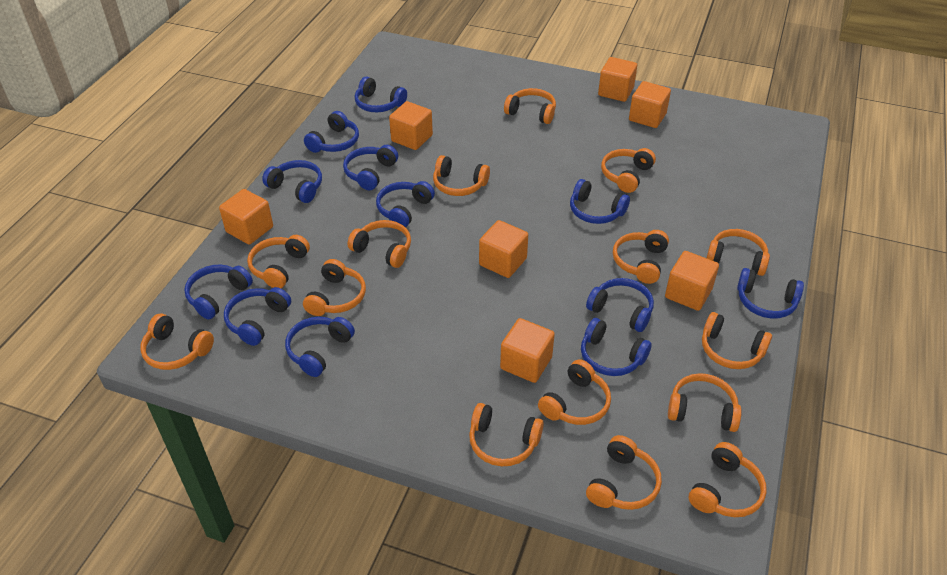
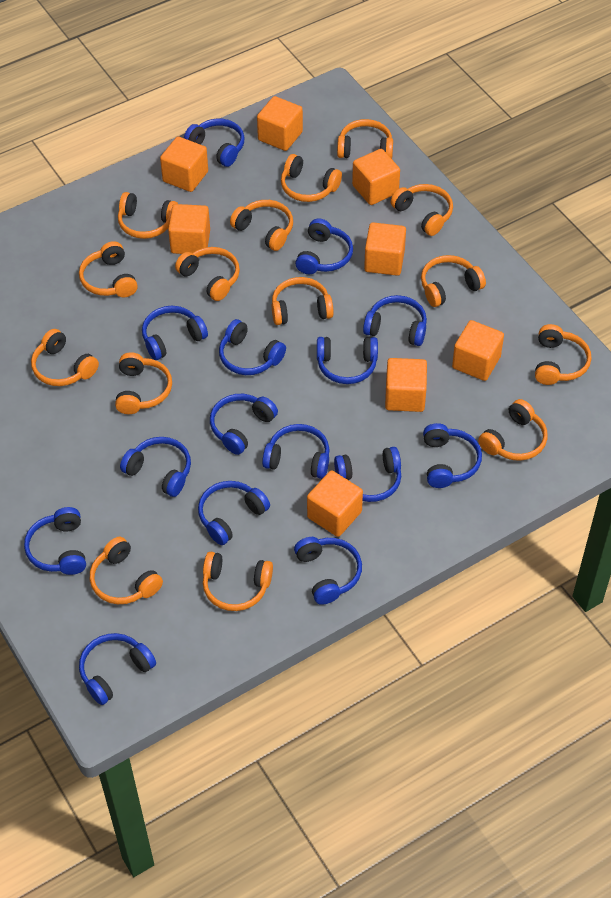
blue headphones: [184,265,253,320] [224,287,291,346] [262,160,322,203] [285,317,355,377] [304,111,359,153] [343,145,398,190] [355,76,407,112] [376,181,435,228] [570,179,630,224] [581,318,652,376] [586,278,654,332] [737,268,804,319] = 12 -> [24,507,86,575] [79,633,156,705] [120,437,191,497] [142,306,208,360] [184,119,245,167] [198,481,270,545] [210,394,278,455] [219,319,286,375] [262,424,330,479] [294,537,362,605] [295,218,353,274] [317,337,378,384] [334,447,401,502] [363,295,427,346] [423,423,482,488] = 15
orange cube: [219,189,273,245] [389,101,433,150] [479,220,528,278] [500,318,555,383] [598,57,637,102] [629,81,671,128] [665,251,719,311] = 7 -> [160,136,208,192] [168,204,210,254] [257,96,303,151] [307,470,363,537] [352,149,400,205] [364,222,406,276] [385,358,427,412] [452,320,504,381] = 8

